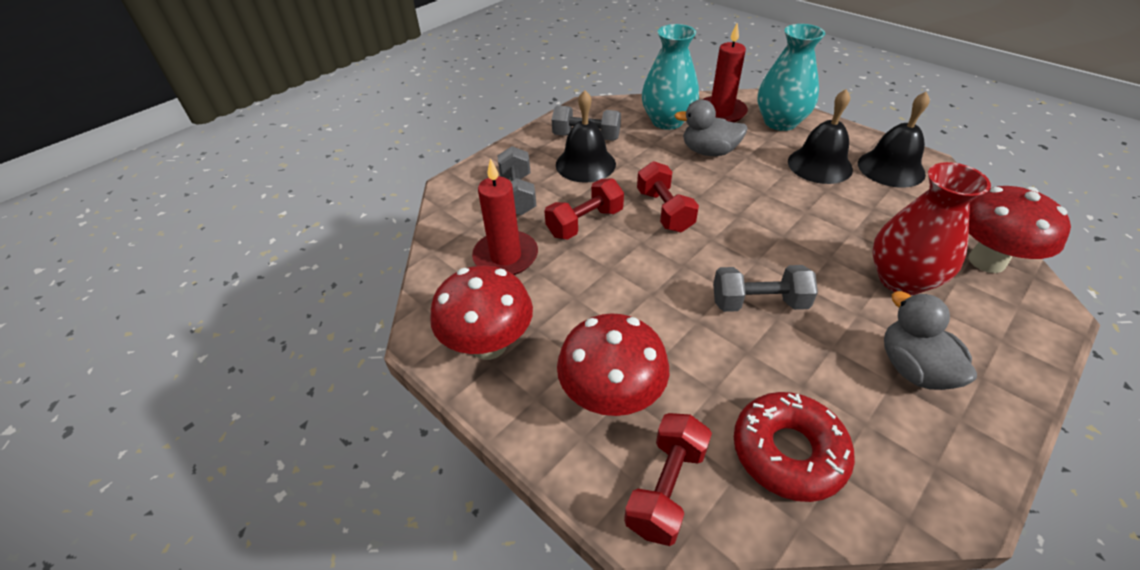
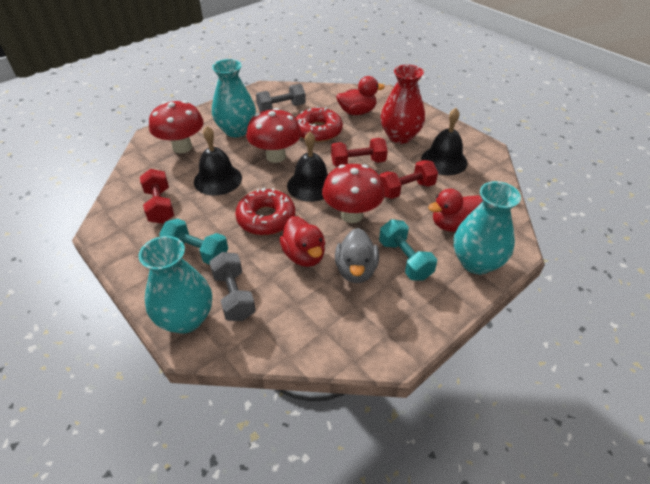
grey duck: [674,100,748,156] [884,291,977,390] = 2 -> [335,228,379,283] = 1
grey dumbbell: [497,146,536,215] [552,105,621,141] [713,265,818,312] = 3 -> [210,252,256,321] [256,84,306,112] = 2
red candle: [472,158,538,275] [702,23,748,123] = 2 -> none = 0
red donut: [734,392,855,502] = 1 -> [235,188,295,235] [296,107,343,142] = 2
red duck: none = 0 -> [280,216,325,267] [336,76,385,115] [428,189,483,232] = 3
turquoise dumbbell: none = 0 -> [159,218,228,265] [379,219,437,281] = 2
turquoise vase: [642,24,699,130] [758,24,825,131] = 2 -> [139,236,212,334] [212,59,256,137] [454,181,521,274] = 3

